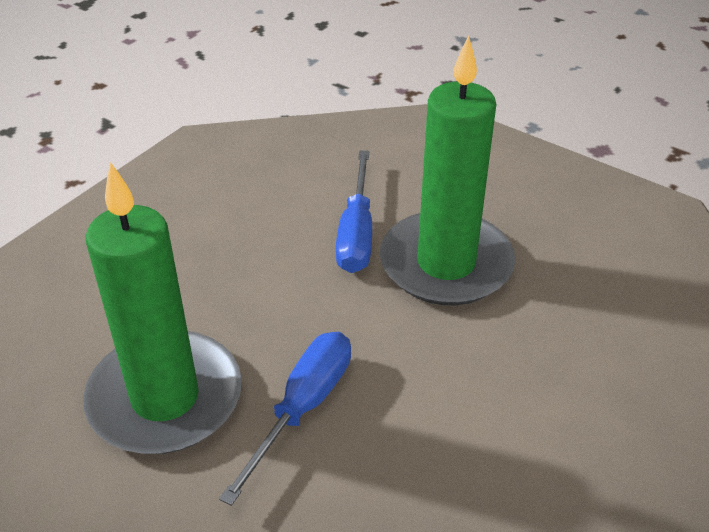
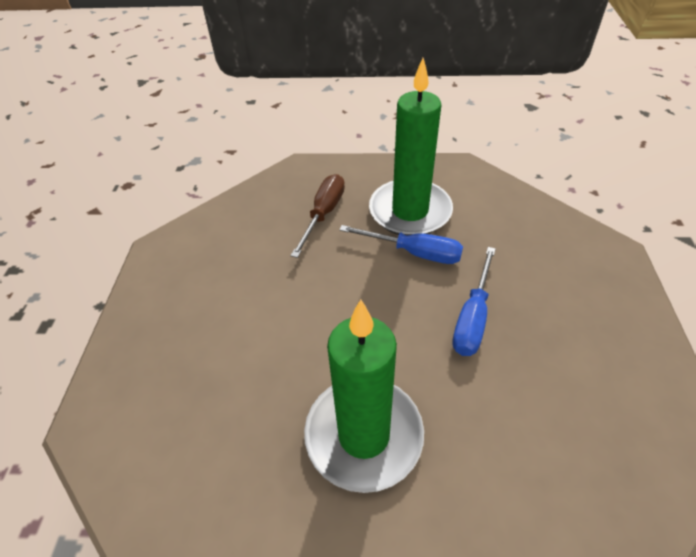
brown screwdriver: none = 0 -> [290,174,345,258] = 1

